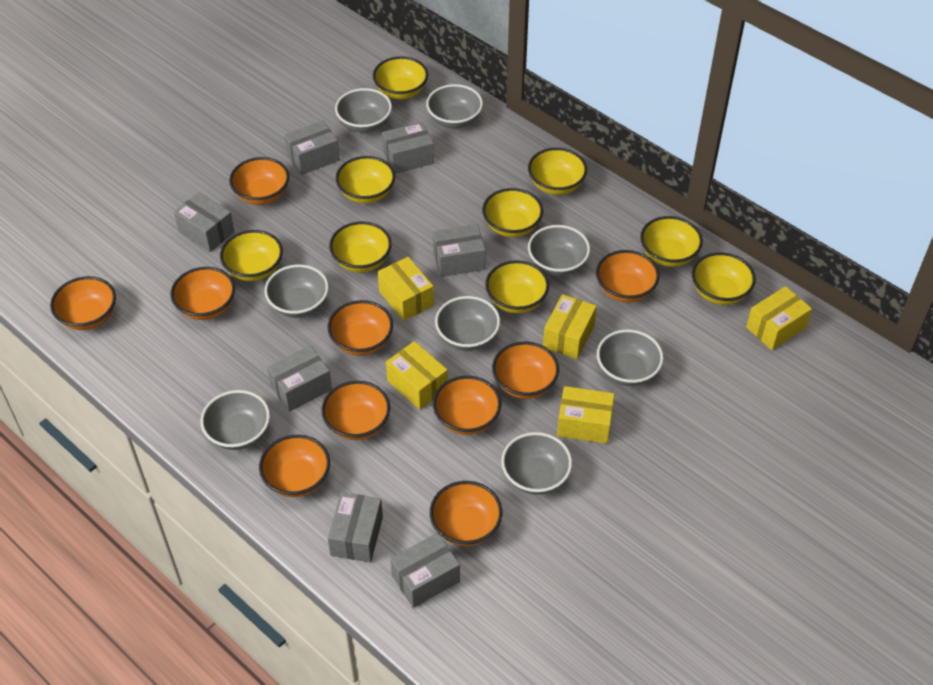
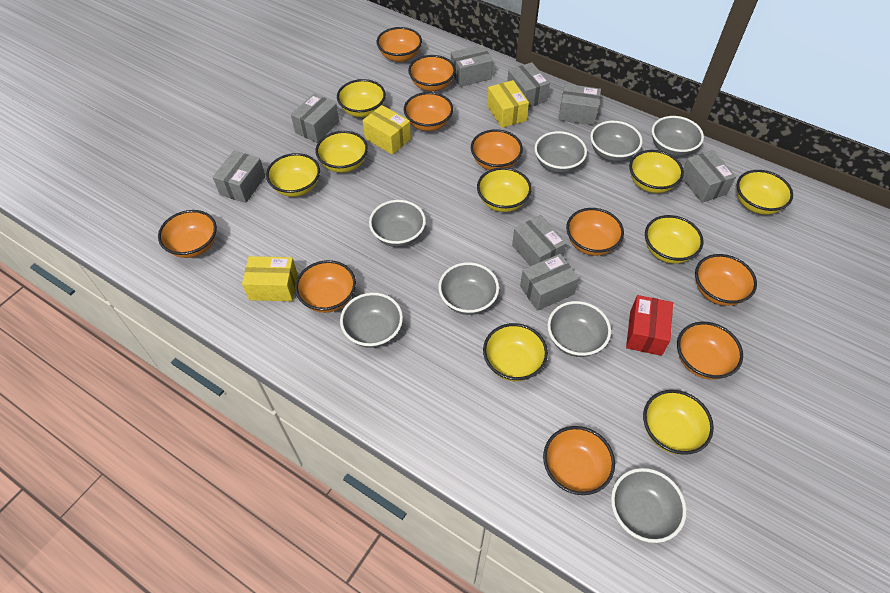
grey box: [174,192,235,252] [267,346,332,412] [284,121,340,175] [328,492,383,562] [382,122,434,174] [390,533,460,608] [433,224,486,277] = 7 -> [213,151,266,203] [291,94,339,143] [451,45,493,87] [507,62,550,108] [512,215,567,266] [520,254,579,311] [558,84,601,126] [682,150,736,203] = 8
red box: none = 0 -> [626,295,673,356] = 1
yellow box: [378,257,434,321] [386,341,448,410] [543,294,597,359] [557,386,615,444] [746,286,812,350] = 5 -> [242,256,298,301] [363,105,411,155] [487,80,529,128] = 3

